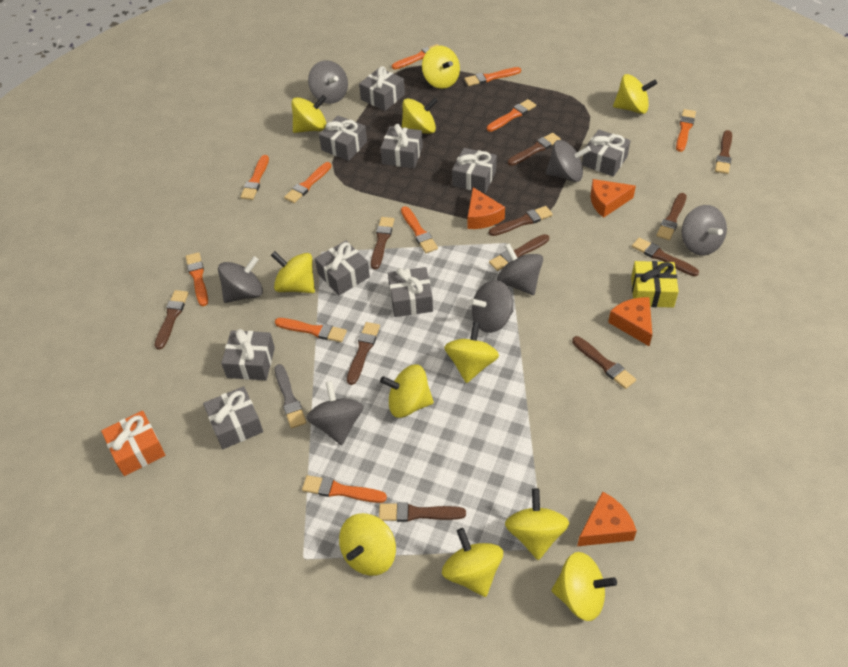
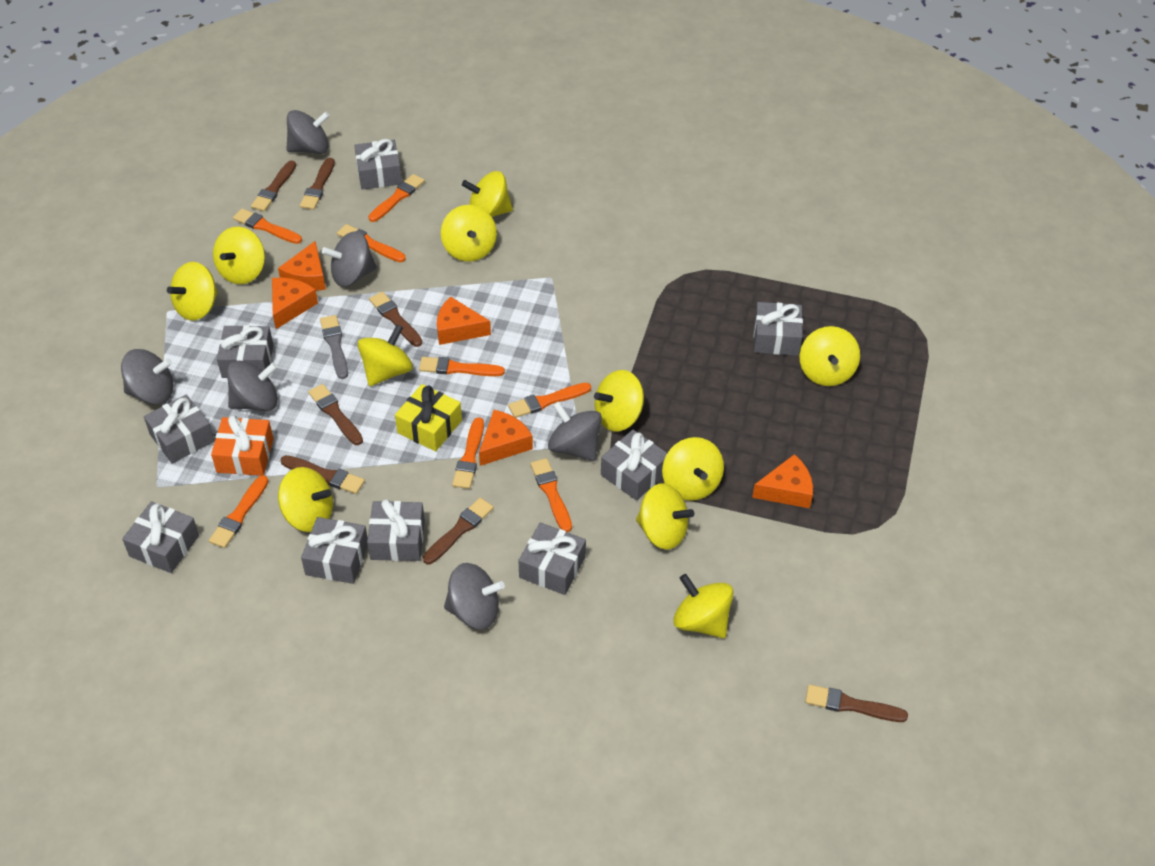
brown brush: [155,290,189,350] [347,322,380,385] [371,217,394,269] [379,503,466,522] [489,206,553,236] [489,234,549,271] [508,133,561,166] [572,336,636,389] [632,237,699,276] [656,193,687,240] [715,130,732,174] = 11 -> [251,160,296,211] [280,455,365,494] [300,158,335,210] [308,384,363,445] [369,292,422,347] [423,498,494,564] [805,684,908,722] = 7
grey spinning top: [218,256,263,303] [306,381,364,445] [308,60,348,104] [469,280,513,333] [497,243,543,295] [546,140,591,182] [682,205,727,256] = 7 -> [121,349,173,405] [227,361,278,411] [286,110,330,154] [322,231,377,287] [444,563,505,630] [548,401,602,461] = 6
orange brush: [186,252,208,306] [240,155,269,200] [275,318,347,342] [284,162,332,203] [302,475,387,503] [392,44,439,70] [401,206,438,253] [464,67,521,86] [487,99,536,132] [676,109,696,152] = 10 -> [209,475,269,548] [233,208,302,244] [337,224,406,262] [368,174,425,222] [419,357,505,376] [452,417,484,489] [508,383,591,418] [530,458,572,532] = 8
orange cheese: [468,187,505,229] [577,491,637,546] [590,179,636,218] [608,297,652,346] = 4 -> [272,278,318,329] [278,241,326,291] [437,297,491,345] [479,410,533,466] [752,454,813,508] = 5

